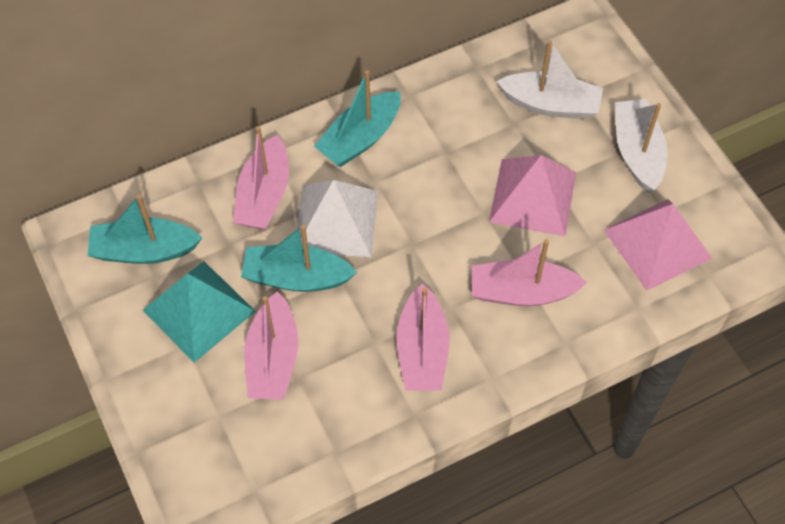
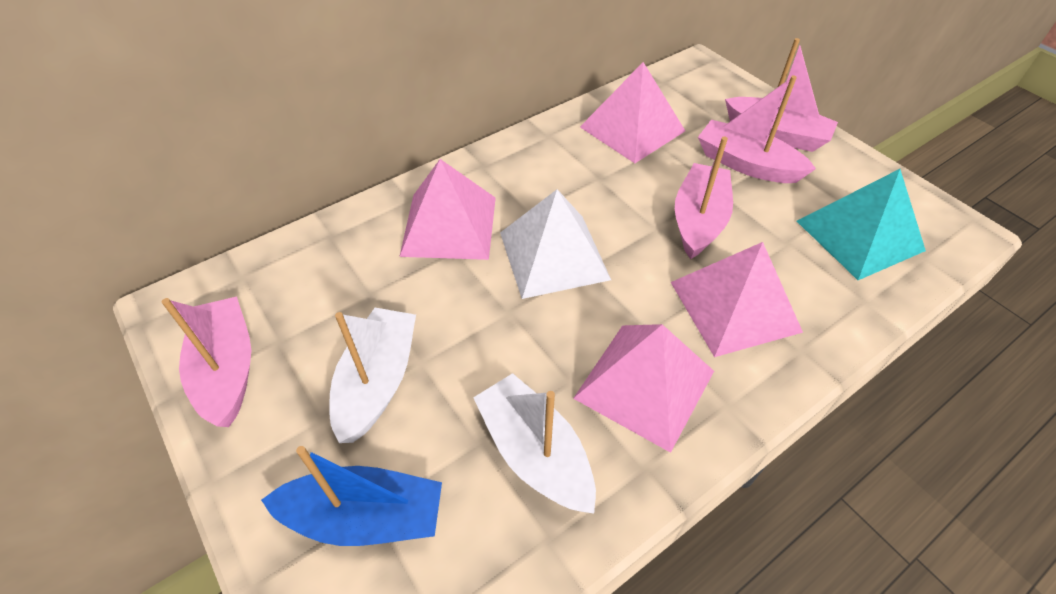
blue boat: none = 0 -> [261,446,442,546] = 1
pink pyramid: [489,155,576,236] [604,199,712,291] = 2 -> [399,159,496,260] [573,324,714,453] [580,62,685,163] [671,242,803,357] = 4
turquoise boat: [88,195,202,264] [241,225,357,292] [314,70,401,167] = 3 -> none = 0

